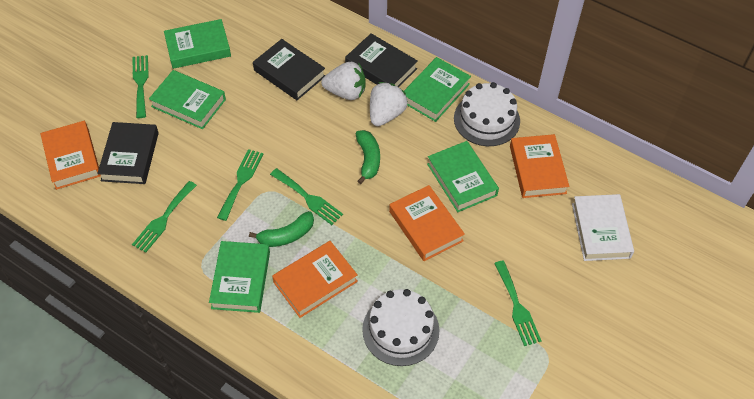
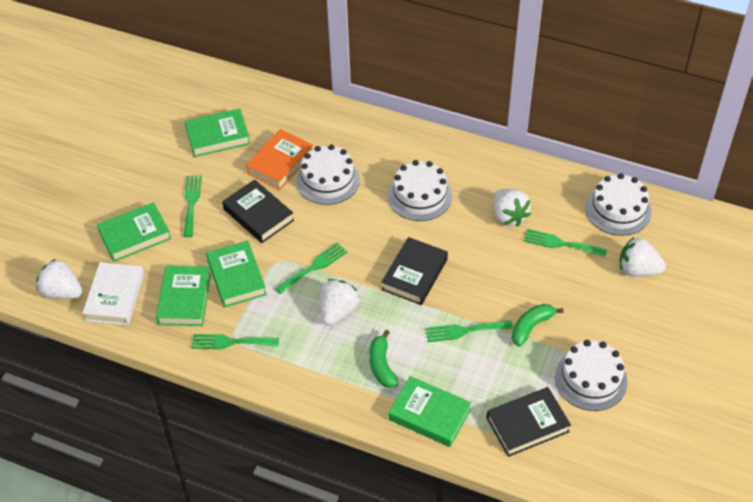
orange book: [40,121,101,190] [272,241,358,318] [389,185,465,261] [510,134,569,198] = 4 -> [246,129,313,190] = 1
white cake: [362,289,439,366] [454,82,520,146] = 2 -> [296,144,360,205] [388,160,452,221] [555,340,628,411] [586,173,651,236] = 4
white strawberry: [321,62,365,100] [370,82,408,126] = 2 -> [36,259,82,299] [320,279,360,325] [494,189,531,227] [620,237,666,276] = 4

